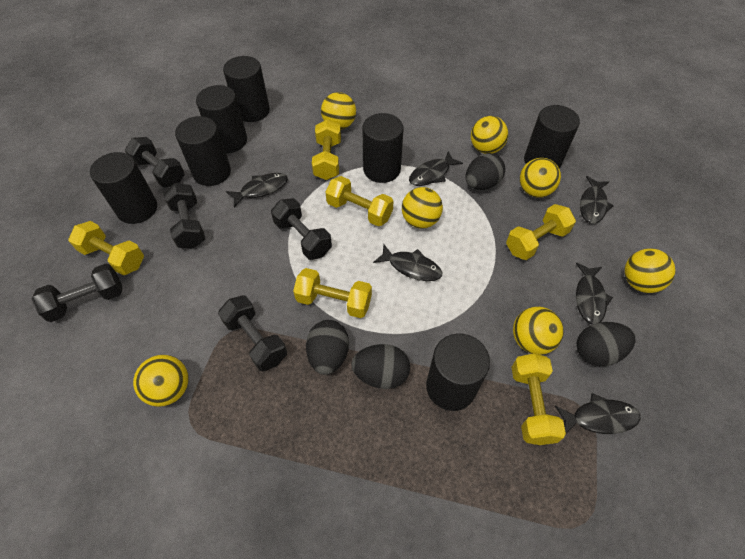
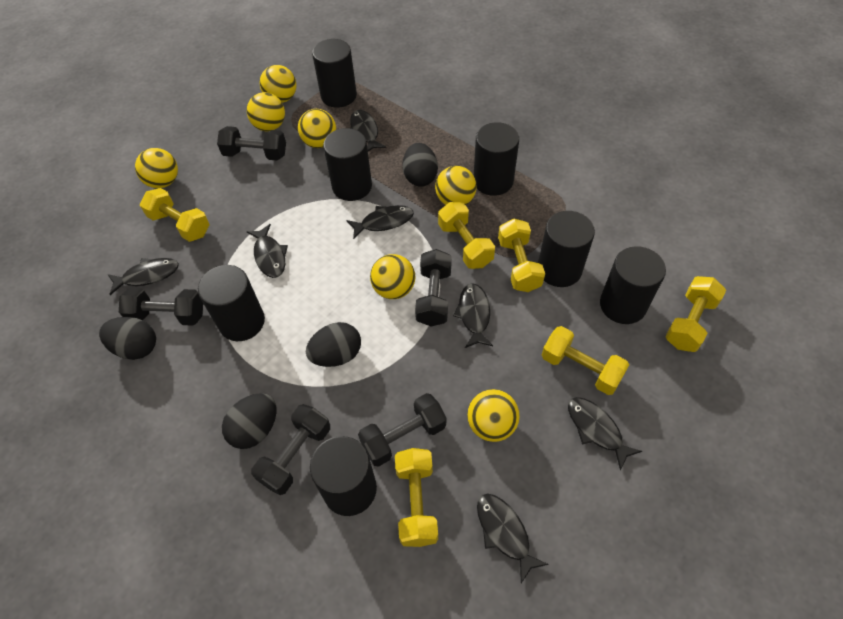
black fish: [226,173,288,207] [373,244,442,281] [409,151,463,186] [555,393,641,434] [576,263,613,325] [580,176,614,224] = 6 -> [107,258,179,295] [247,224,288,278] [346,205,414,240] [350,110,386,151] [453,283,493,348] [477,493,549,583] [568,397,642,471] = 7

